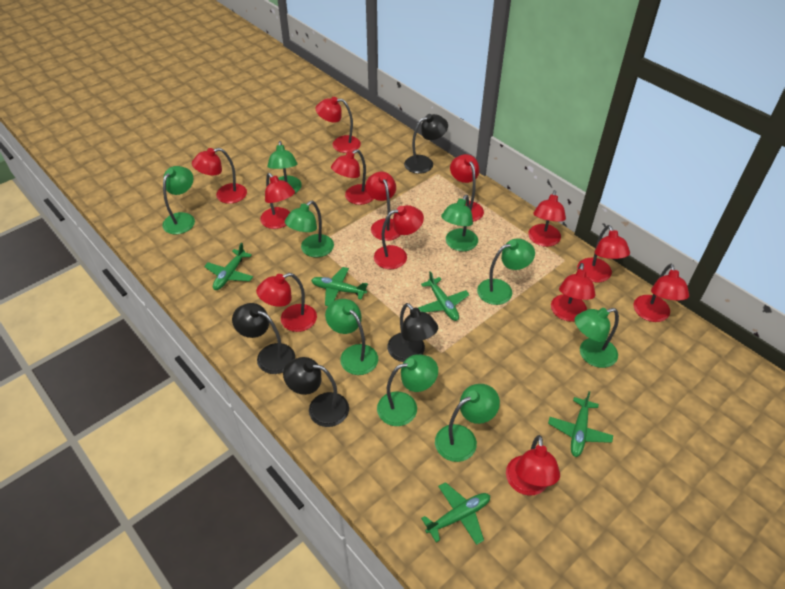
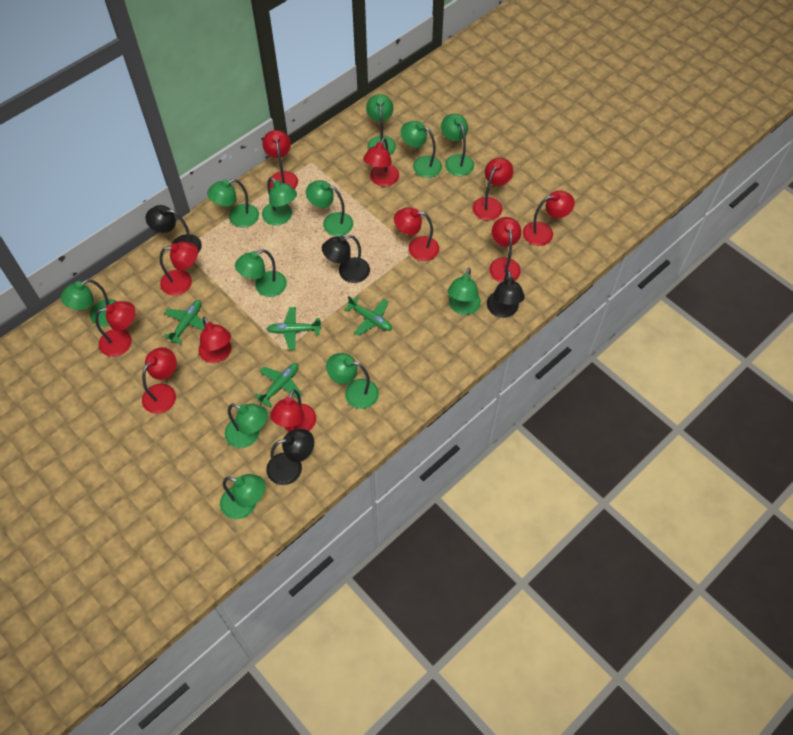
green lamp: [162,166,195,234] [267,141,302,194] [285,201,334,257] [325,299,378,375] [377,354,438,426] [435,384,500,462] [441,195,478,251] [477,238,535,305] [575,308,619,368] = 9 -> [61,279,117,326] [207,179,259,228] [220,474,266,519] [225,403,268,448] [235,249,287,297] [262,177,297,226] [306,180,353,236] [326,353,379,409] [366,94,396,155] [401,121,442,178] [441,114,474,176] [448,268,481,315] = 12
green plane: [204,243,253,290] [311,267,368,306] [418,271,469,321] [421,482,490,545] [548,391,613,457] = 5 -> [163,300,205,344] [254,363,302,407] [267,307,322,350] [344,296,392,336] = 4
red lamp: [192,148,247,204] [256,273,317,332] [260,173,295,229] [316,97,361,153] [331,149,373,205] [366,172,400,241] [374,205,424,269] [450,154,484,222] [506,435,560,495] [528,190,566,247] [551,263,595,322] [577,225,630,283] [634,264,689,322] = 13 -> [95,301,135,357] [142,347,176,414] [159,242,198,296] [198,317,231,363] [262,130,298,189] [270,389,316,432] [363,138,399,187] [394,207,439,261] [472,158,514,221] [489,217,522,282] [523,190,575,246] = 11

